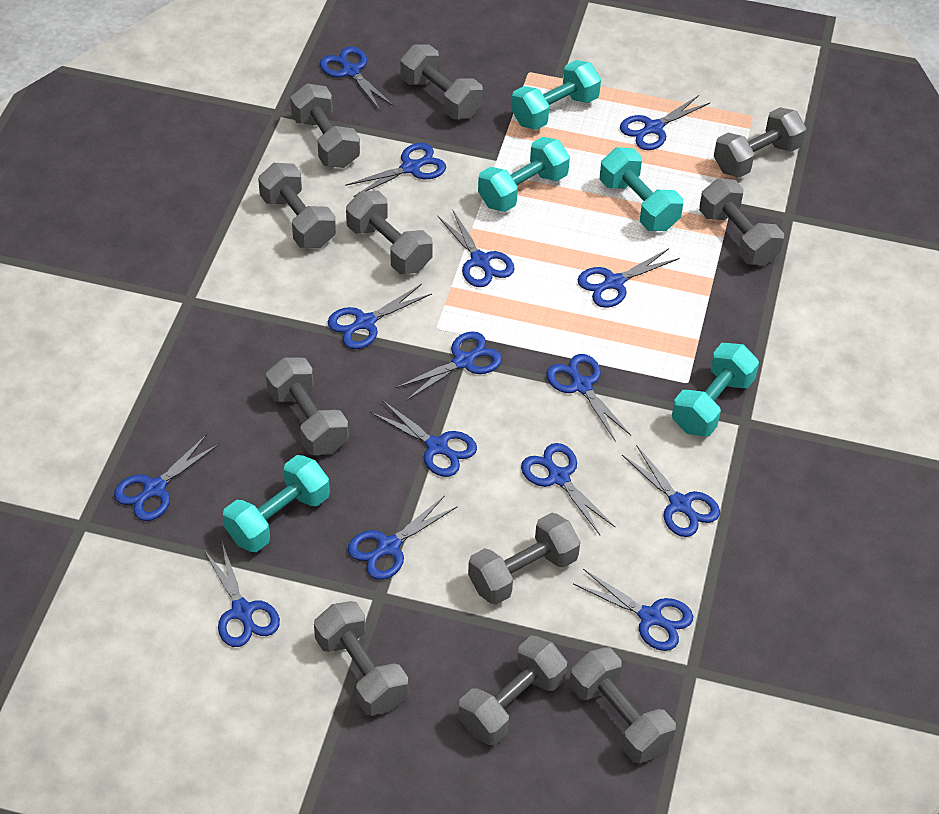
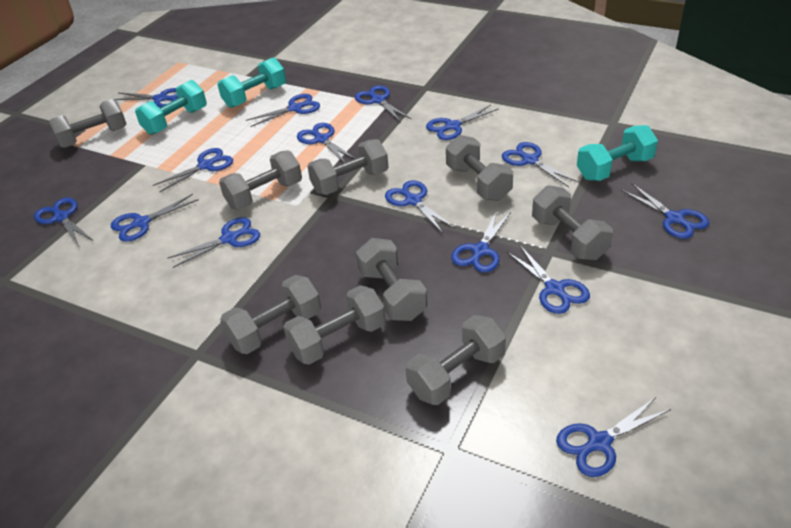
grey dumbbell: [258,163,336,248] [266,357,349,455] [290,84,360,168] [314,601,408,716] [346,191,433,274] [400,44,483,119] [458,636,567,745] [468,513,580,605] [570,647,676,763] [699,178,784,265] [714,107,806,178] = 11 -> [49,99,126,148] [219,150,302,210] [220,275,321,354] [283,285,386,365] [307,139,388,195] [356,238,427,321] [405,315,506,405] [446,135,513,201] [532,185,613,260] = 9
turquoise dumbbell: [223,455,330,552] [478,137,570,212] [511,60,601,130] [600,147,683,231] [672,343,759,436] = 5 -> [135,80,207,135] [217,57,286,108] [577,125,658,181] = 3

